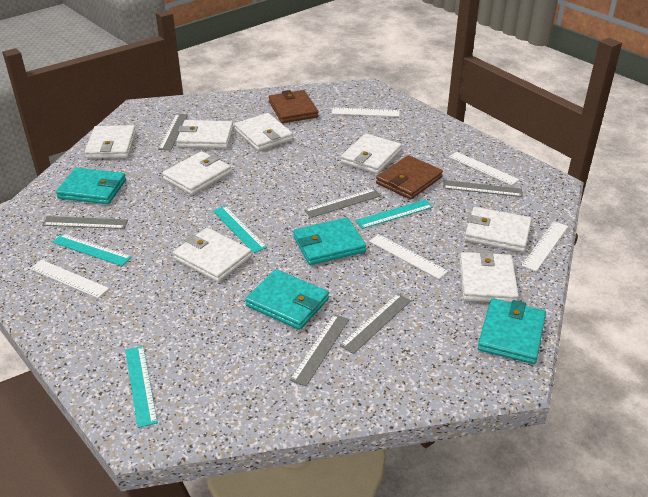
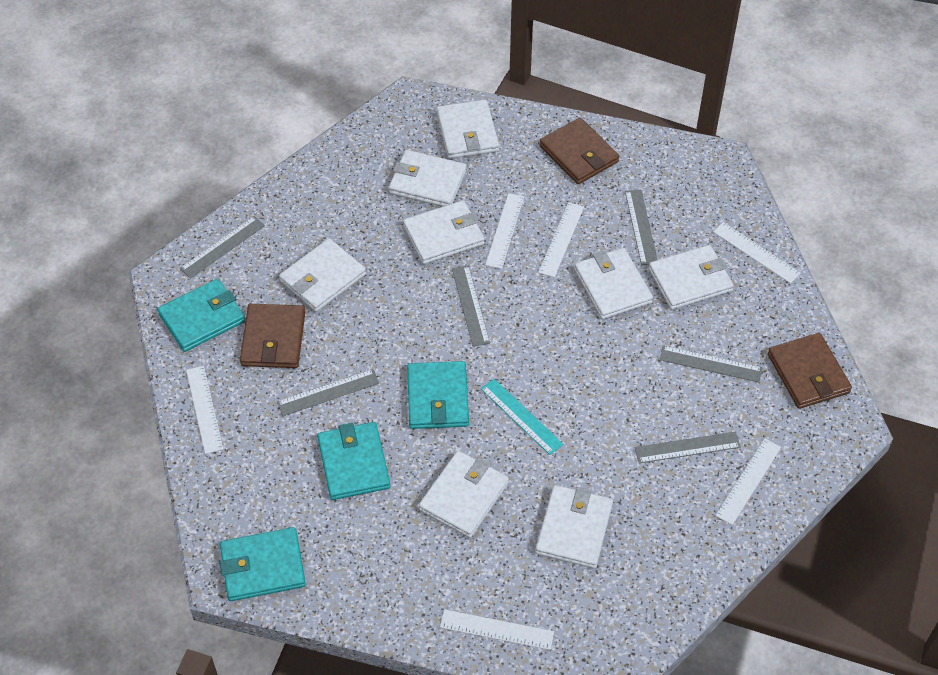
brown wallet: [269,90,318,123] [376,155,443,200] = 2 -> [240,304,305,368] [539,118,619,184] [768,333,852,409] = 3
turquoise ruler: [53,234,132,266] [125,346,158,428] [213,206,267,253] [355,199,433,229] = 4 -> [481,379,564,455] = 1
white ruler: [30,260,109,298] [332,108,400,117] [369,234,448,279] [449,152,519,185] [521,221,568,271] = 5 -> [186,366,223,454] [440,609,554,650] [485,193,524,269] [538,202,584,278] [713,222,801,284] [716,439,781,525] = 6

